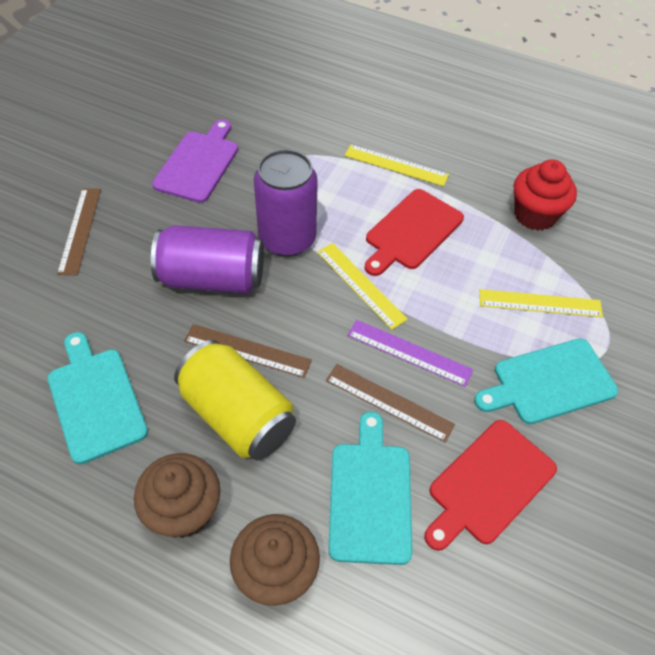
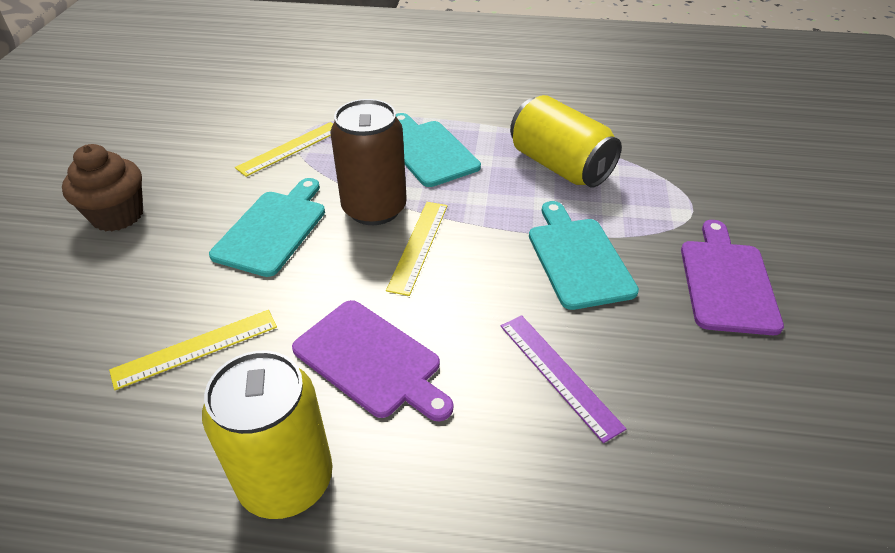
brown can: none = 0 -> [330,99,407,225] = 1
brown cupcake: [134,453,220,538] [230,514,320,606] = 2 -> [62,144,143,231] = 1
brown ruler: [57,188,101,275] [184,324,312,378] [326,364,455,442] = 3 -> none = 0
purple can: [151,225,264,294] [254,149,318,257] = 2 -> none = 0
purple cutting board: [152,119,238,203] = 1 -> [292,300,453,421] [681,220,784,335] = 2
red cupcake: [514,159,577,231] = 1 -> none = 0
red cutting board: [365,189,464,276] [424,420,557,551] = 2 -> none = 0
yellow can: [174,340,296,461] = 1 -> [202,351,333,519] [510,95,622,187] = 2

